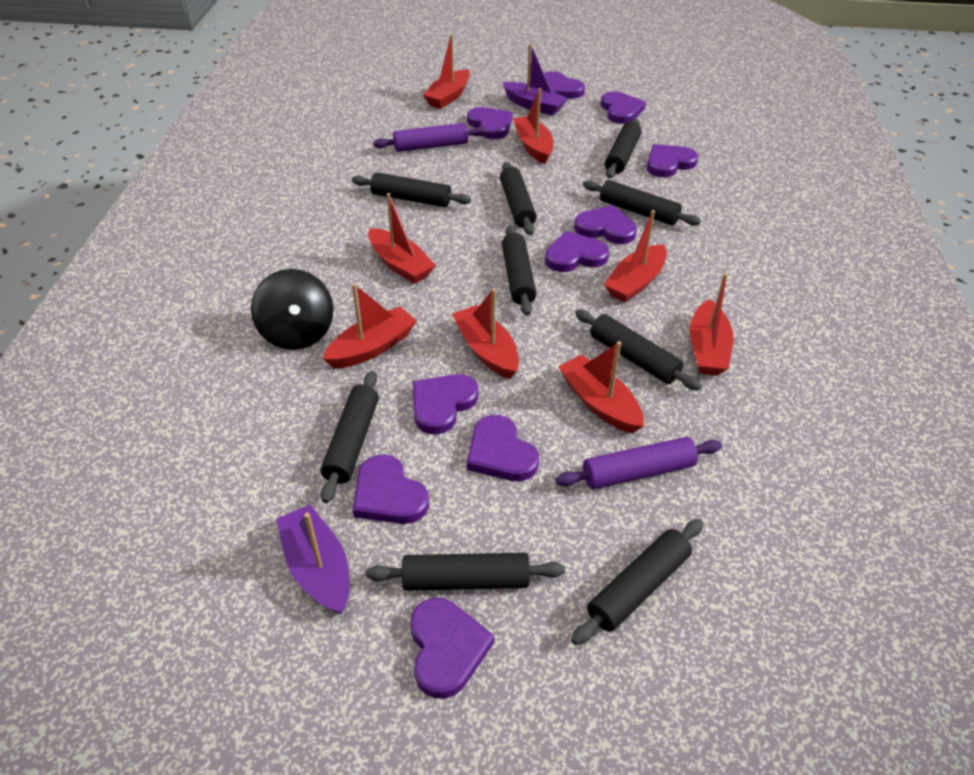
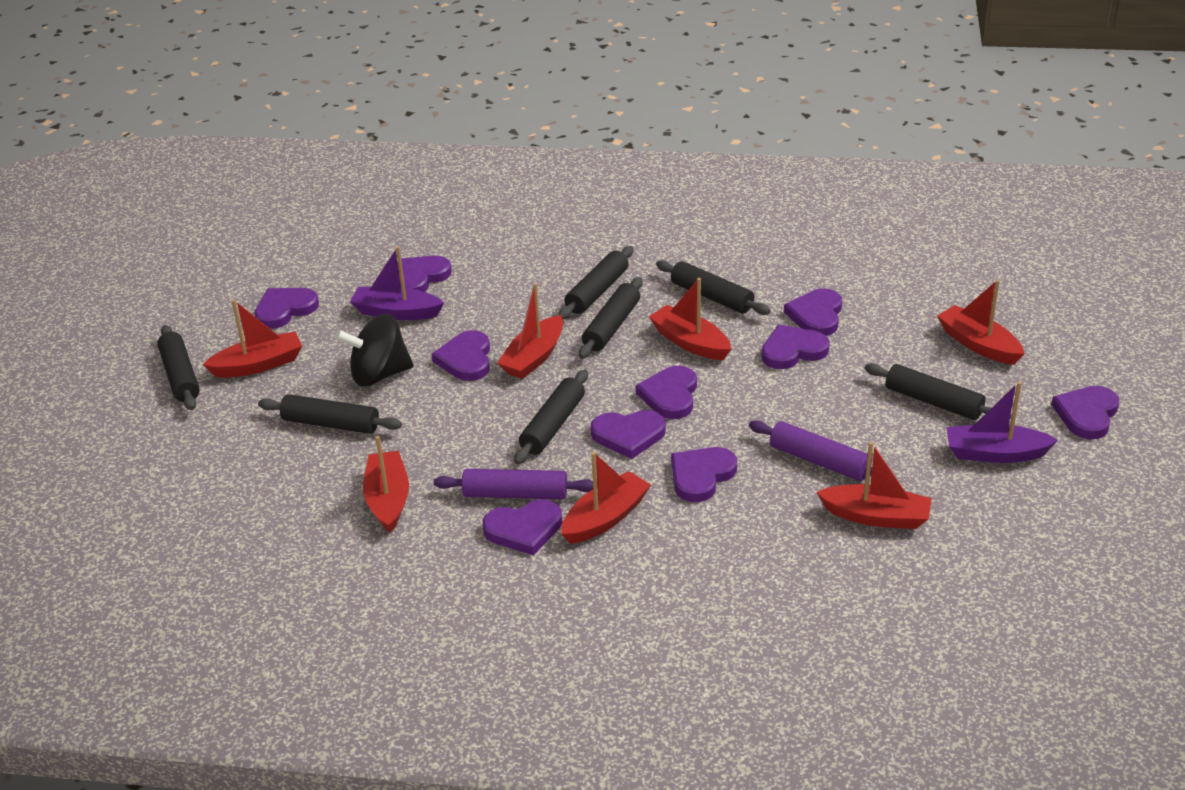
black rolling pin: [321,371,379,503] [352,172,471,207] [366,553,565,591] [500,162,537,235] [502,225,536,316] [571,519,703,645] [575,309,702,391] [583,180,701,226] [605,118,641,178] = 9 -> [157,325,200,410] [258,394,402,434] [514,370,588,464] [559,246,634,319] [579,277,643,359] [656,260,771,315] [865,363,991,420] = 7
red boat: [323,283,417,369] [368,193,436,284] [423,34,470,109] [452,288,519,379] [513,88,554,164] [558,341,644,434] [604,210,667,303] [689,273,733,375] = 8 -> [203,300,302,378] [363,436,409,533] [497,283,563,379] [561,452,651,544] [649,278,731,360] [816,442,932,529] [937,280,1025,365] = 7

